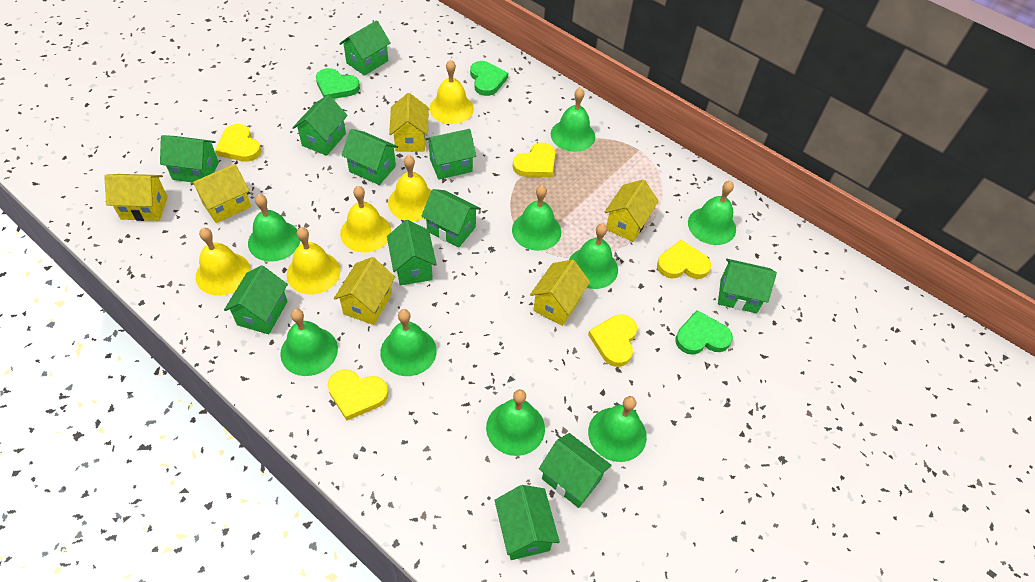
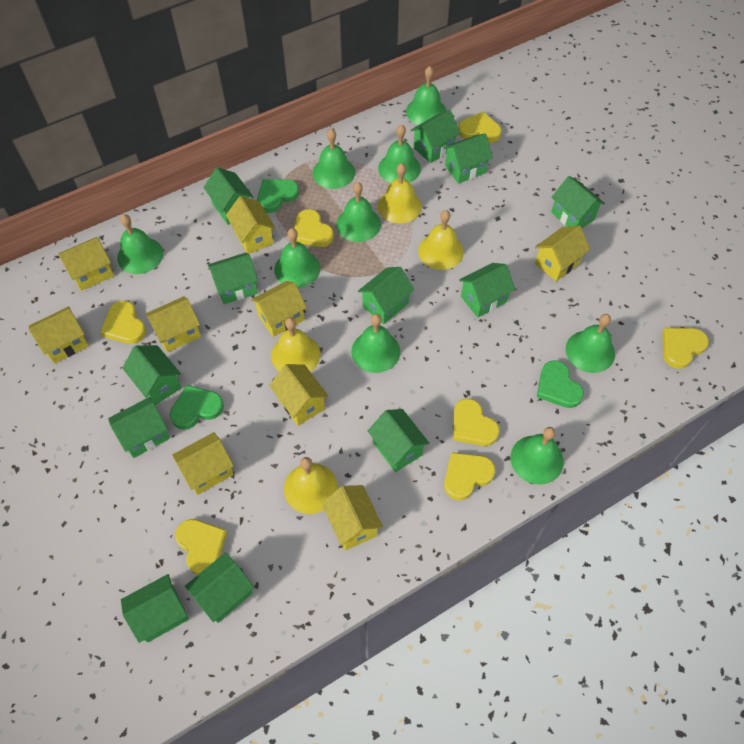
green house: [160,135,219,182] [224,265,288,334] [293,95,348,156] [339,20,390,76] [341,129,398,185] [387,220,437,285] [421,189,480,248] [425,129,476,180] [494,485,560,560] [539,433,612,508] [718,259,777,313] = 11 -> [108,397,170,458] [121,574,189,643] [122,345,182,406] [185,553,254,623] [203,167,253,225] [208,253,258,304] [358,267,414,324] [368,409,429,472] [411,110,460,163] [443,133,493,184] [459,263,515,318] [551,176,605,228] = 12
yellow bell: [196,228,251,296] [287,227,340,295] [340,186,391,252] [388,155,432,221] [429,60,474,124] = 5 -> [271,318,320,372] [284,457,338,514] [378,163,422,223] [418,210,464,270] = 4
yellow heart: [215,124,261,162] [328,370,388,420] [513,143,555,177] [588,314,637,367] [657,240,711,279] = 5 -> [100,301,146,344] [175,519,227,575] [294,209,333,247] [444,452,496,500] [453,399,500,446] [458,112,502,143] [663,328,709,369] = 7
yellow house: [104,174,168,221] [191,164,251,223] [334,257,395,325] [389,93,429,151] [530,260,590,326] [605,179,659,242] = 6 -> [29,306,89,364] [59,237,114,291] [145,296,201,352] [172,432,234,495] [226,196,276,254] [251,281,307,337] [269,364,329,426] [322,485,383,550] [535,226,590,281] = 9

